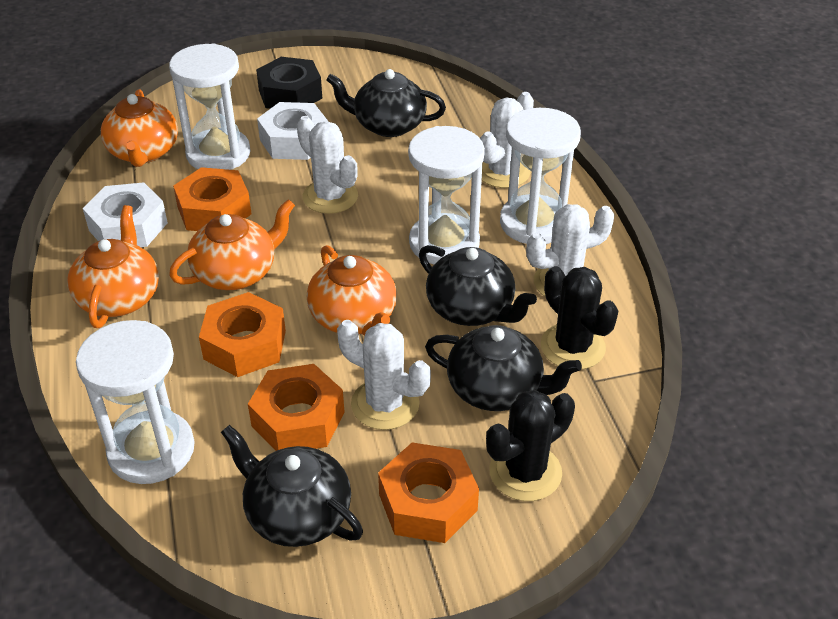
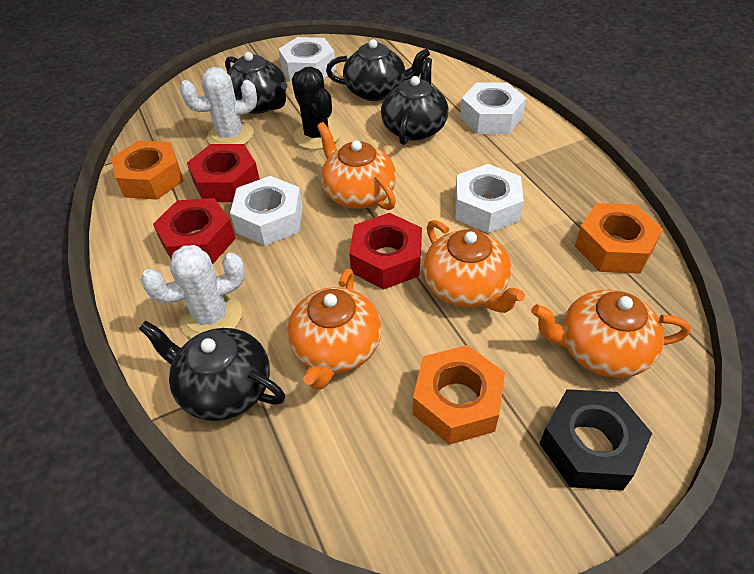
black cactus: [486,390,575,501] [541,266,618,370] = 2 -> [292,67,340,150] = 1
orange nut: [173,167,252,231] [199,292,286,377] [248,364,344,451] [378,442,479,543] = 4 -> [111,140,184,200] [413,345,505,445] [575,203,663,274] = 3
red nut: none = 0 -> [153,198,236,264] [187,144,260,202] [349,213,422,290] = 3
white cactus: [297,116,358,214] [337,320,431,430] [480,92,534,188] [526,204,614,296] = 4 -> [141,245,245,338] [180,67,257,145] = 2
white hourglass: [76,320,195,484] [169,43,250,170] [408,126,485,264] [500,108,581,244] = 4 -> none = 0
white nut: [83,182,168,247] [257,102,328,160] = 2 -> [230,176,303,246] [278,37,336,82] [455,164,524,233] [460,83,526,134] = 4

